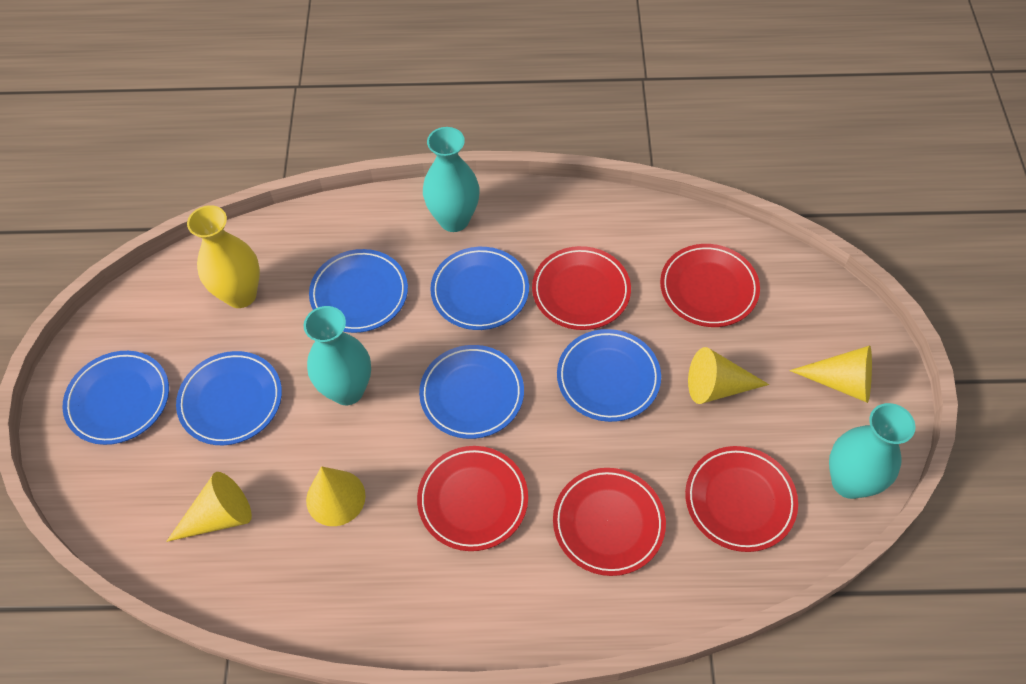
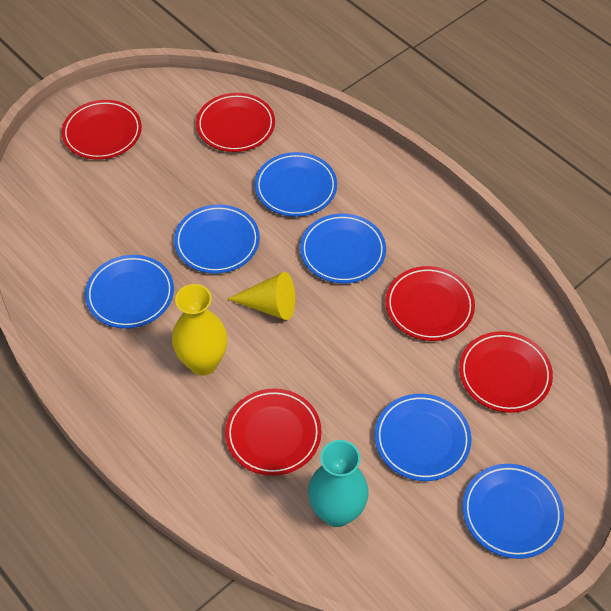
turquoise vase: [304,306,371,405] [423,127,480,232] [829,403,915,499] = 3 -> [308,440,369,527] = 1
yellow cone: [166,472,252,542] [306,466,366,526] [688,347,769,404] [790,346,872,403] = 4 -> [228,272,295,320] = 1

